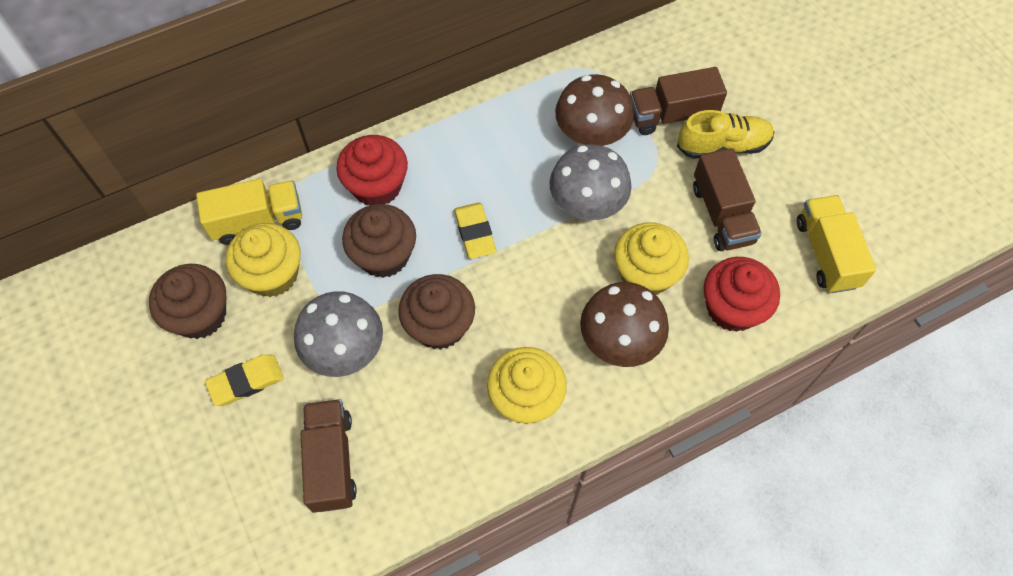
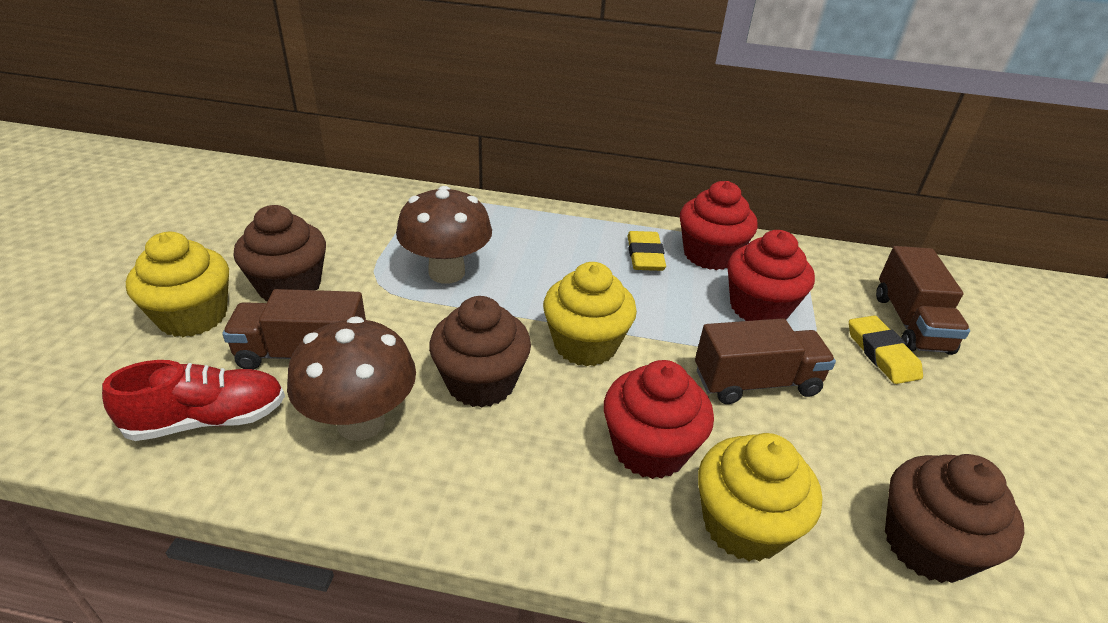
grey mushroom: [294,291,383,377] [549,144,632,221] = 2 -> none = 0
red cupcake: [336,135,408,205] [704,257,780,332] = 2 -> [604,360,714,479] [680,181,758,270] [728,230,815,321] = 3
red shoe: none = 0 -> [102,360,285,441] = 1
yellow shoe: [677,110,774,159] = 1 -> none = 0
yellow truck: [196,179,302,245] [797,195,876,293] = 2 -> none = 0

